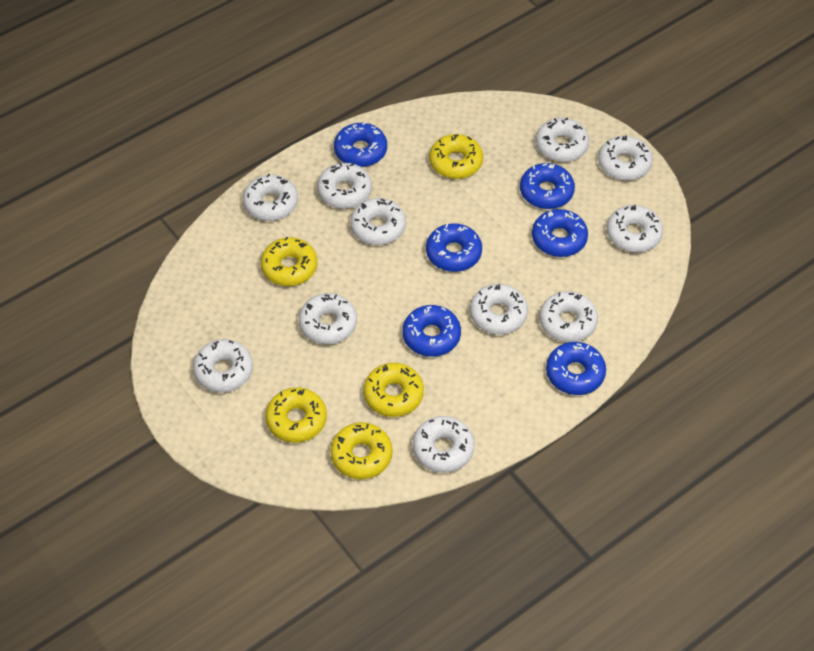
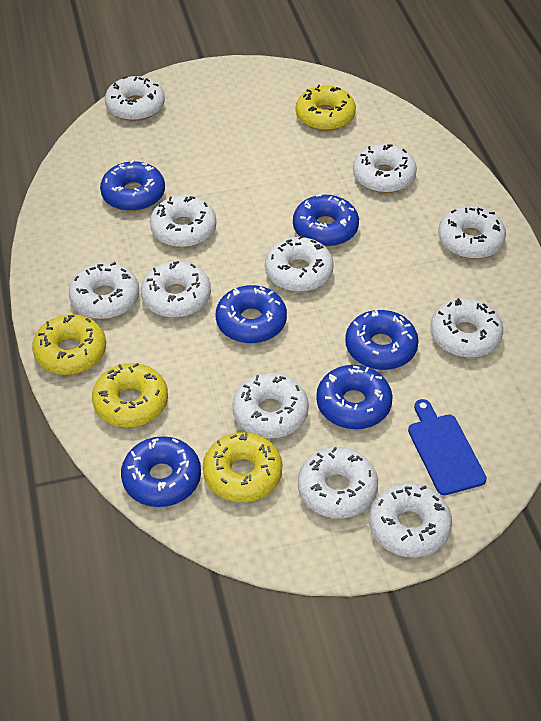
blue cutting board: none = 0 -> [408,399,487,495] = 1
yellow donut: [261,237,318,286] [265,387,327,443] [330,422,392,479] [363,363,424,417] [429,134,483,179] = 5 -> [32,314,106,375] [92,363,168,428] [203,432,282,502] [296,85,356,131] = 4

